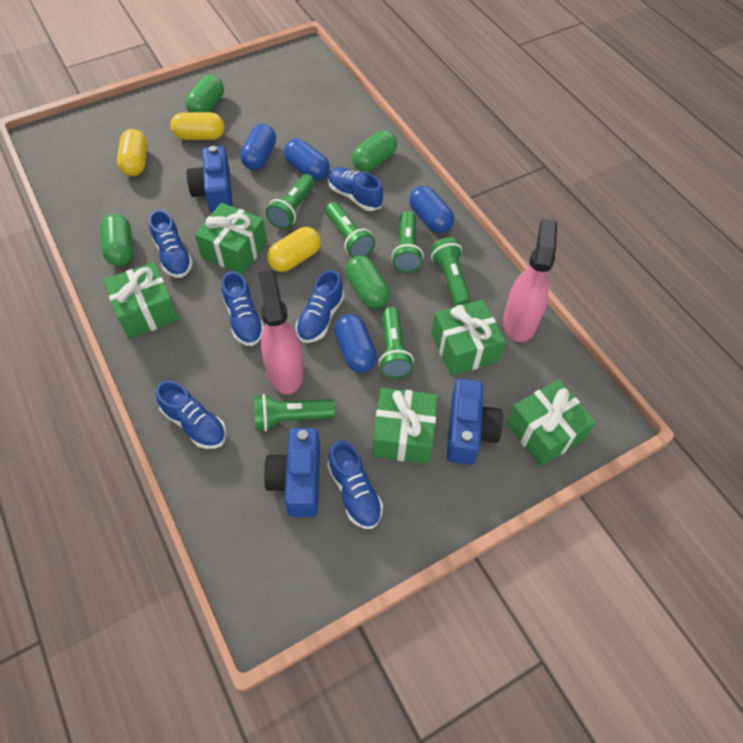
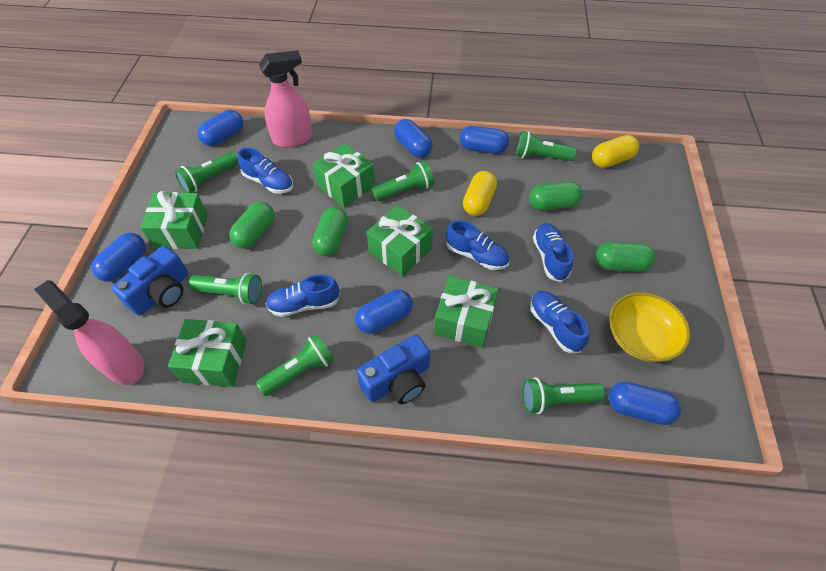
blue camera: [187,146,233,213] [264,428,320,517] [447,379,503,465] = 3 -> [112,246,188,316] [357,334,430,404] = 2
blue capsule: [240,124,276,170] [284,139,330,181] [334,314,377,373] [409,186,454,233] = 4 -> [91,233,146,282] [197,110,243,146] [355,289,413,334] [394,119,433,158] [460,126,509,154] [608,382,681,425] = 6
blue shoe: [149,210,193,278] [156,380,226,449] [222,271,264,346] [296,270,345,343] [327,440,383,529] [328,167,383,211] = 6 -> [238,148,293,194] [266,274,340,317] [446,220,510,270] [530,291,589,353] [533,223,573,282] = 5
yellow bowl: none = 0 -> [609,292,690,362] = 1
yellow capsule: [117,129,148,176] [170,112,225,140] [267,227,321,272] = 3 -> [463,171,497,216] [592,135,639,168] = 2

